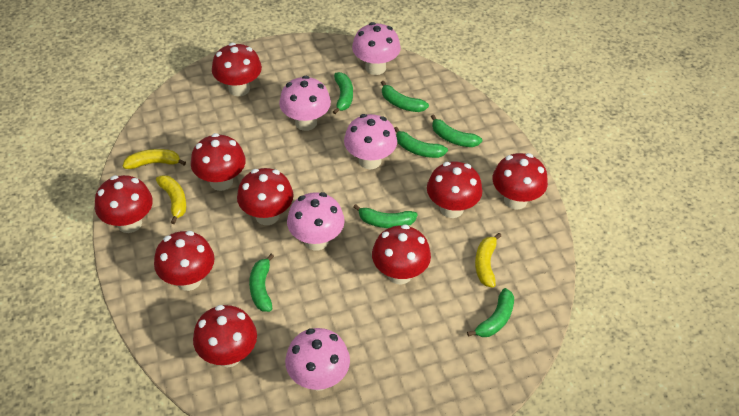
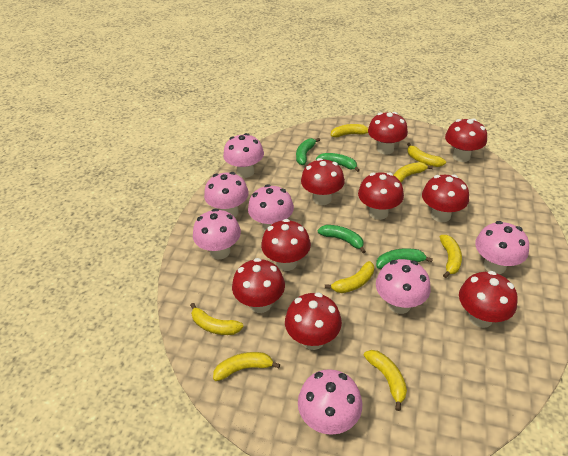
green banana: [249,254,274,312] [333,72,353,114] [354,204,418,228] [381,81,429,112] [394,127,448,158] [431,114,482,147] [467,288,514,337] = 7 -> [296,138,320,165] [316,153,360,172] [318,225,366,253] [376,248,433,269] = 4
pink mushroom: [279,76,331,131] [285,328,350,391] [287,192,345,250] [344,114,397,169] [352,22,401,75] = 5 -> [193,208,241,259] [204,172,249,217] [223,133,264,178] [248,184,294,231] [298,369,362,435] [376,259,431,314] [475,221,529,274] = 7
yellow banana: [123,149,186,169] [156,175,186,224] [475,233,501,288] = 3 -> [190,303,244,335] [213,352,280,381] [325,261,374,293] [331,124,368,138] [364,350,407,411] [394,162,433,182] [407,143,446,167] [440,235,462,278] = 8

